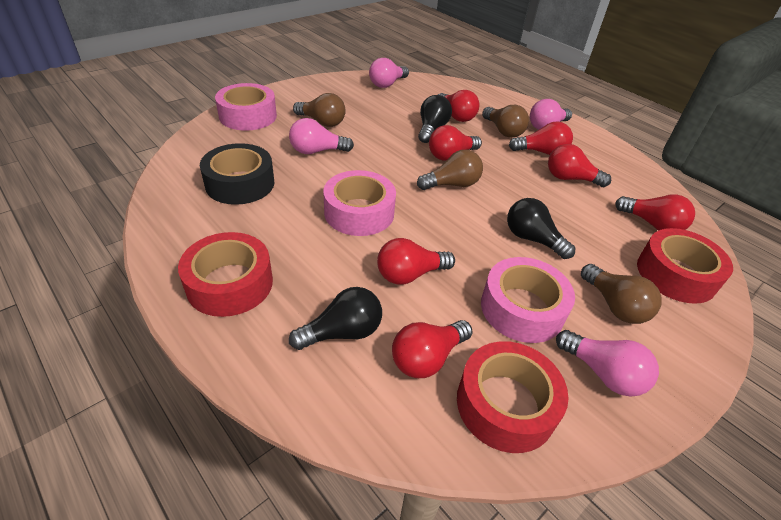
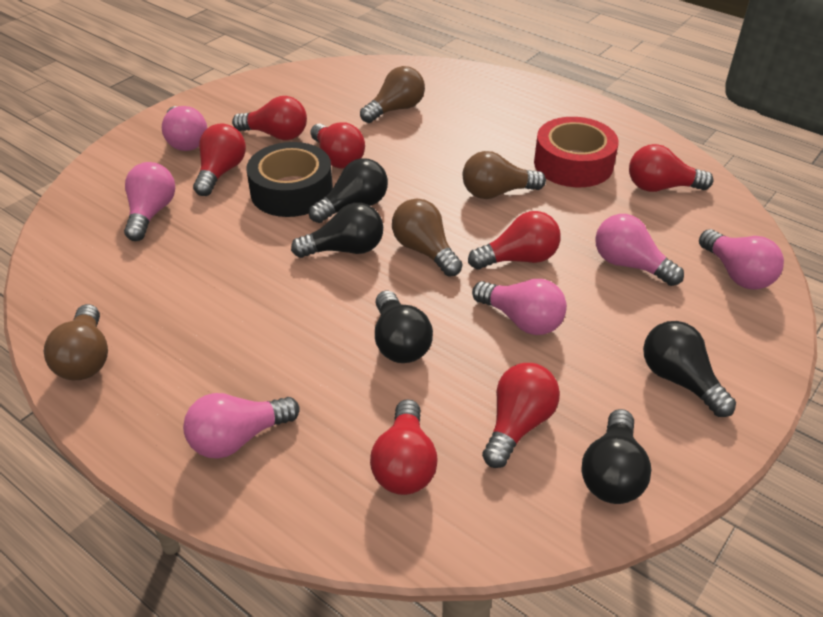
black light bulb: [289,287,382,350] [418,95,452,143] [507,198,575,259] = 3 -> [291,203,383,258] [309,158,388,223] [375,291,433,363] [581,409,651,504] [643,321,736,417] = 5
pink light bulb: [289,118,354,154] [369,58,409,88] [530,99,572,130] [556,330,659,397] = 4 -> [124,162,175,241] [162,106,207,151] [183,393,300,459] [472,279,567,335] [595,214,684,286] [699,229,784,290] = 6
pink tape: [215,83,277,131] [323,170,396,236] [481,257,575,343] = 3 -> none = 0
red tape: [178,232,273,317] [457,341,569,453] [637,228,733,304] = 3 -> [534,117,619,187] = 1

